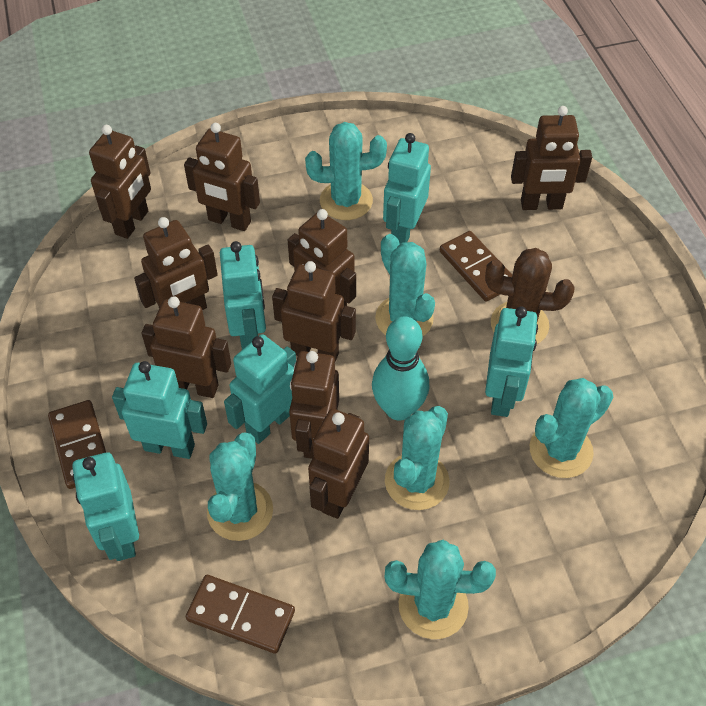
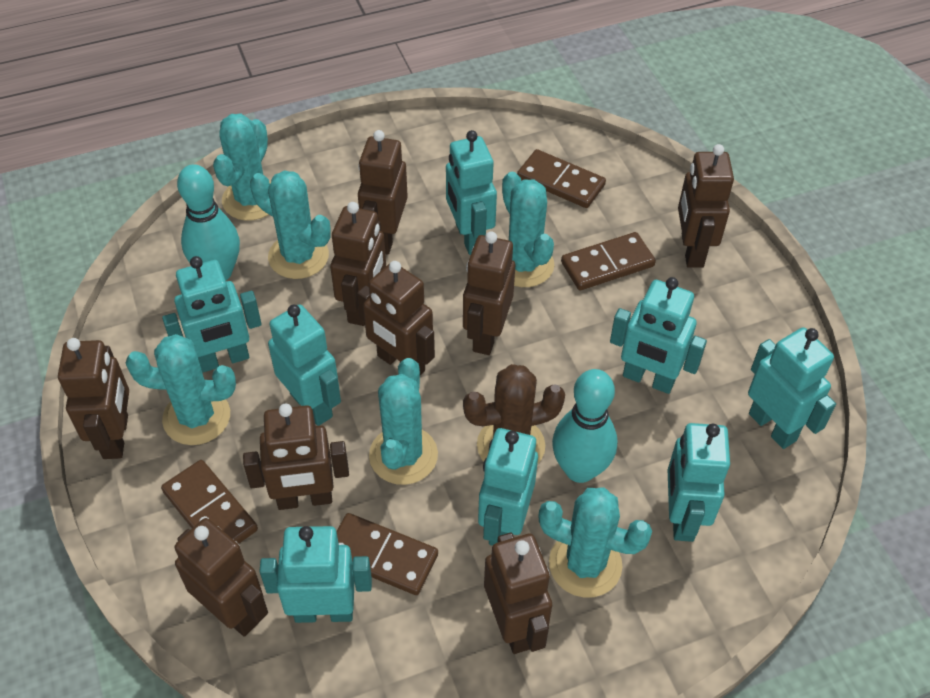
brown domino: [48,400,106,489] [186,575,295,654] [440,231,512,302] = 3 -> [161,460,258,544] [336,513,438,595] [517,149,606,208] [561,232,656,290] = 4
turquoise bowling pin: [372,317,430,421] = 1 -> [177,164,240,280] [552,369,617,483] = 2
turquoise robot: [72,452,139,561] [112,361,207,459] [220,241,266,350] [224,334,296,444] [383,133,431,245] [485,307,538,417] = 6 -> [162,256,262,373] [259,526,372,623] [268,304,341,426] [446,130,497,255] [478,428,538,546] [610,277,707,394] [668,423,730,542] [748,327,836,449] = 8

